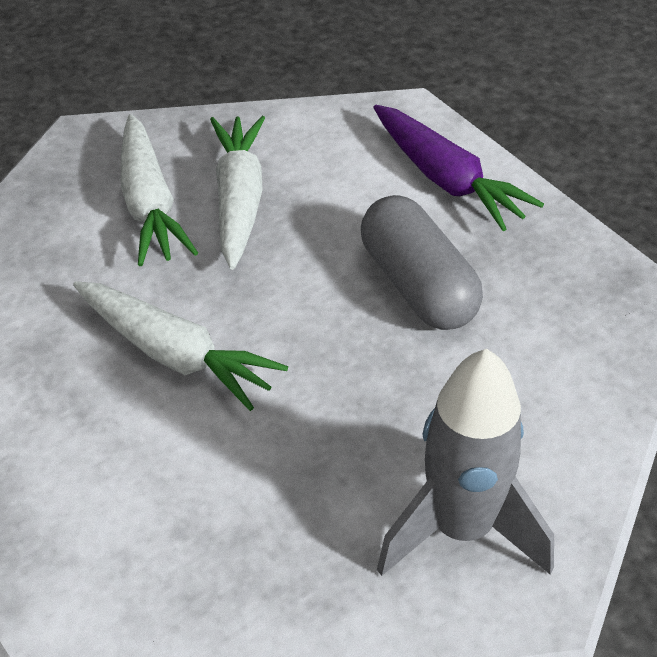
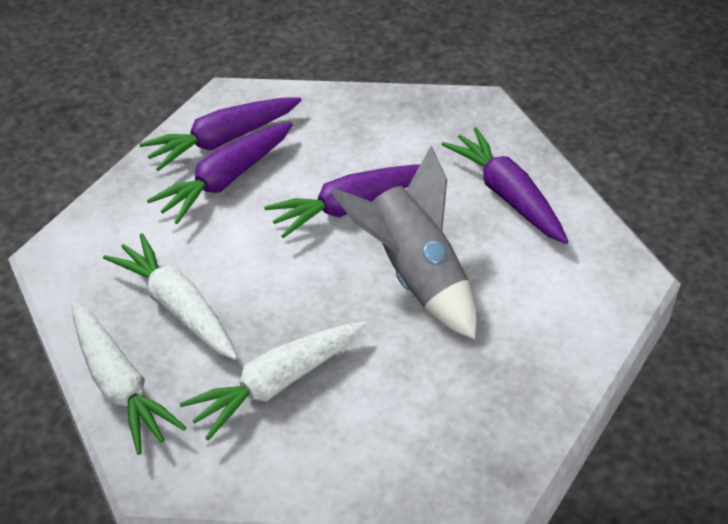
grey capsule: [361,195,483,330] = 1 -> none = 0
purple carrot: [373,105,544,231] = 1 -> [139,97,301,171] [147,122,293,224] [264,164,420,238] [442,127,569,244] = 4

